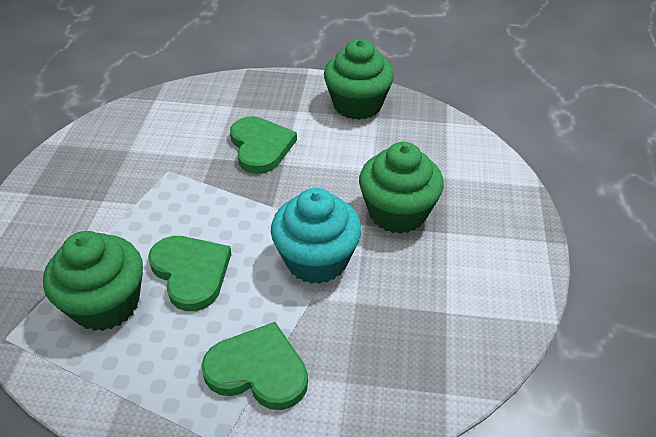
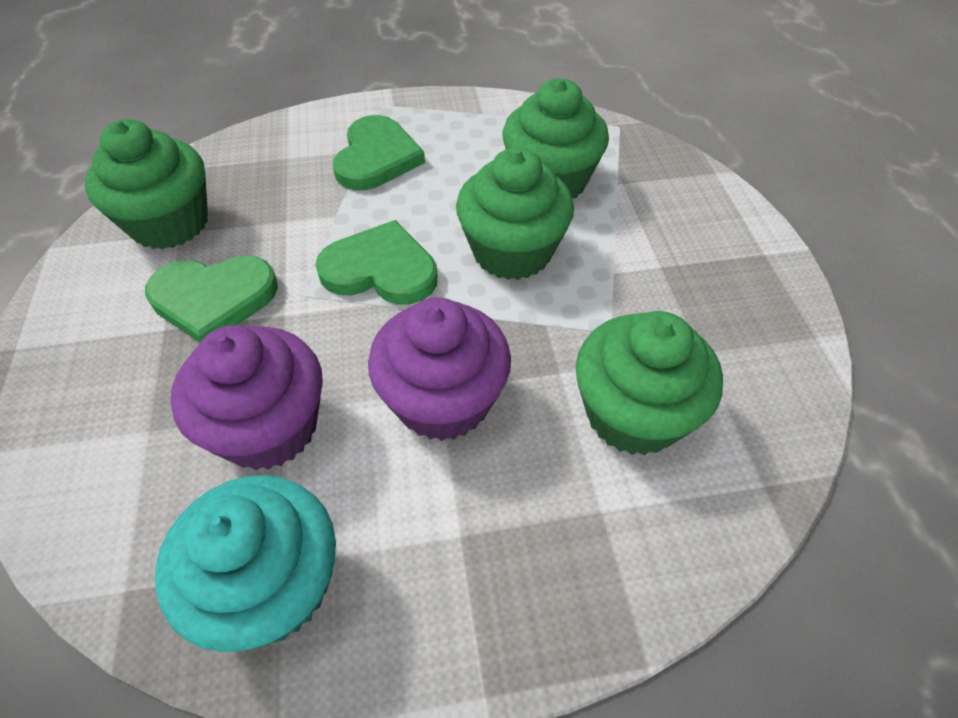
green cupcake: [43,231,143,331] [324,39,394,120] [359,142,444,234] = 3 -> [85,119,208,249] [456,147,574,280] [503,78,609,198] [576,311,723,455] = 4
purple cupcake: none = 0 -> [170,325,323,470] [368,297,511,441] = 2

